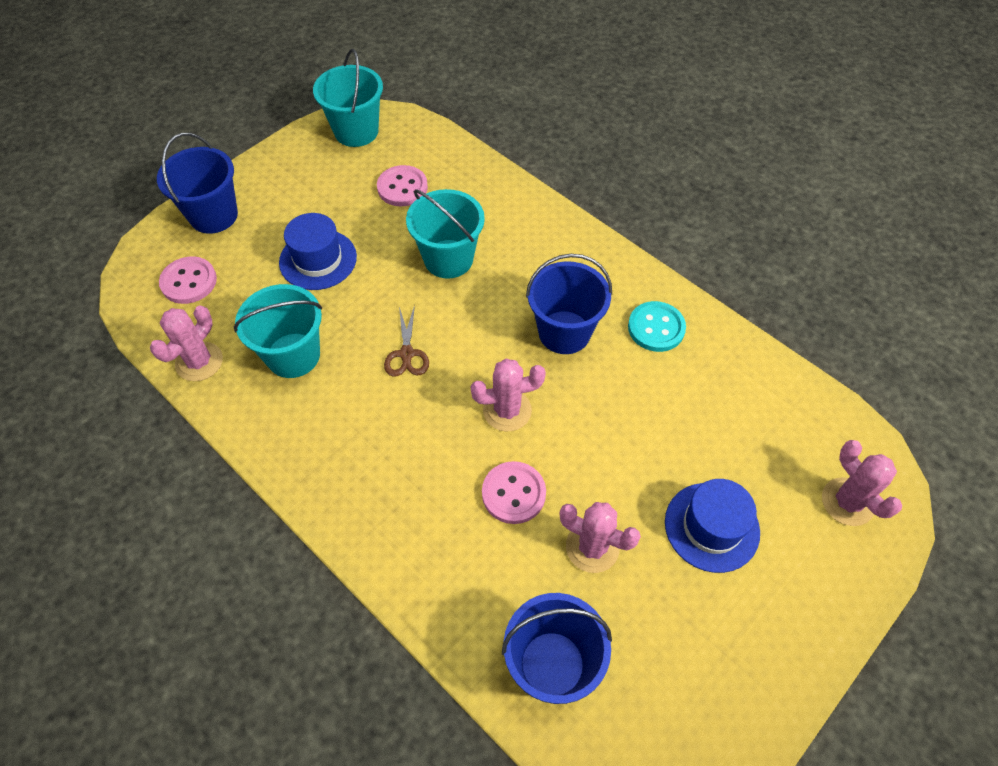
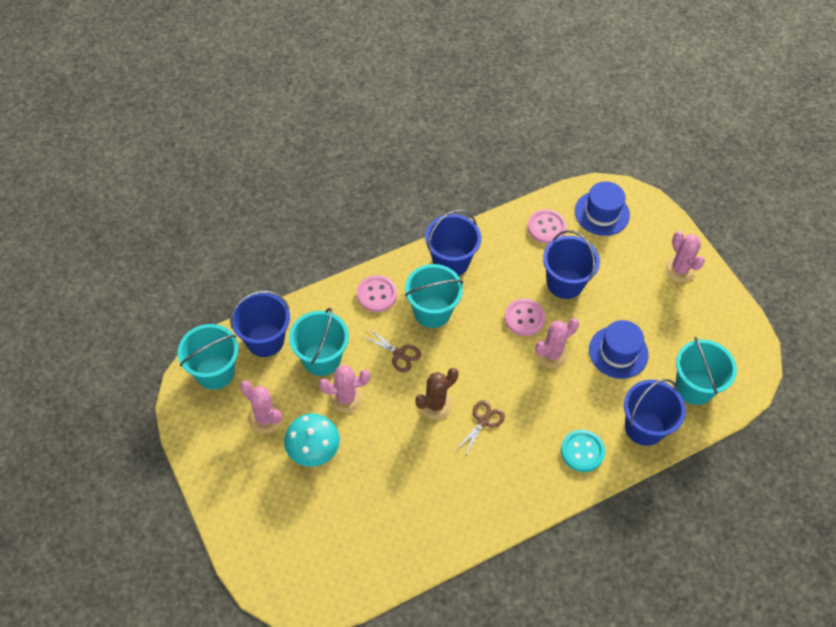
blue bucket: [157,133,238,234] [502,593,612,704] [526,254,612,354] = 3 -> [230,291,290,357] [425,210,481,276] [543,230,600,299] [624,379,686,446] = 4
brown cactus: none = 0 -> [415,368,458,420] = 1
brown scissors: [384,305,429,377] = 1 -> [362,328,421,373] [455,400,505,457] = 2
turquoise bucket: [234,284,322,378] [313,49,383,147] [406,189,485,279] = 3 -> [178,324,238,390] [289,308,349,376] [405,264,463,328] [675,337,737,405] = 4
turquoise mushroom: none = 0 -> [284,413,340,467] = 1

